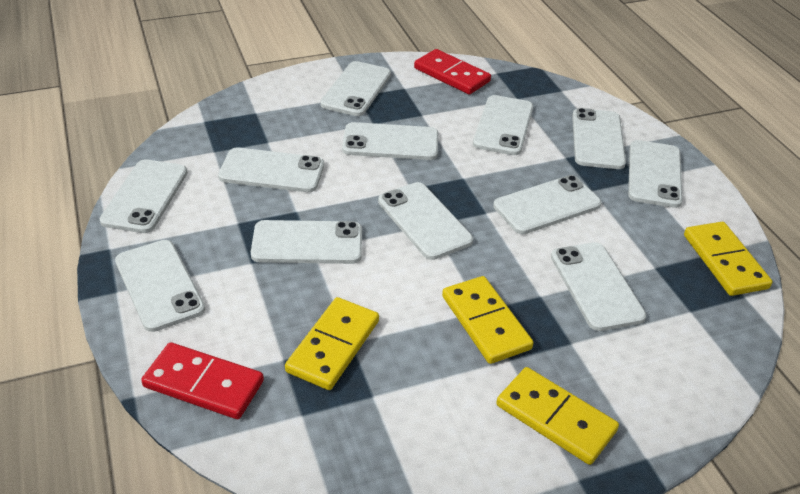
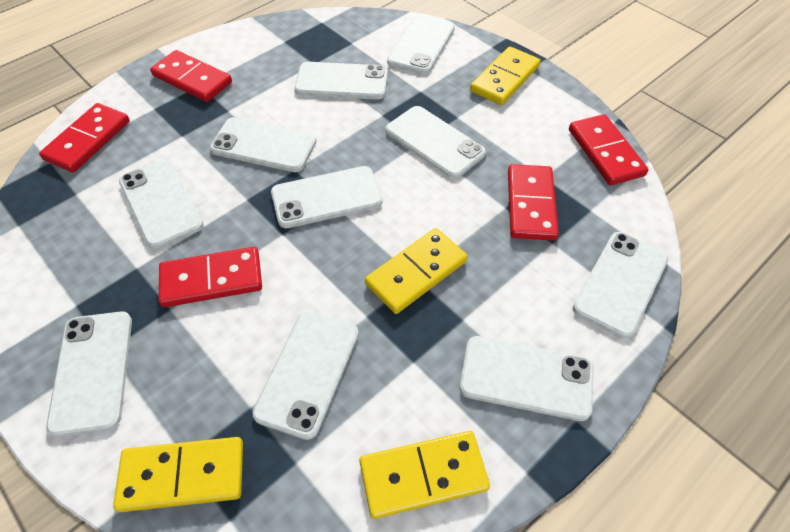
red domino: [141,342,264,419] [414,49,491,94] = 2 -> [39,103,130,172] [150,50,232,102] [159,247,262,307] [508,164,559,241] [569,114,649,185] = 5
white phone: [100,159,187,233] [115,240,205,332] [218,148,324,192] [251,220,362,264] [320,61,391,116] [342,122,438,160] [378,182,473,260] [473,95,533,155] [493,175,601,234] [551,242,646,331] [572,108,626,169] [628,140,683,208] = 12 -> [46,311,132,437] [119,160,204,249] [210,117,316,172] [252,311,359,440] [271,166,382,228] [294,62,388,100] [386,106,486,179] [387,15,455,74] [460,336,594,421] [573,232,669,338] = 10

